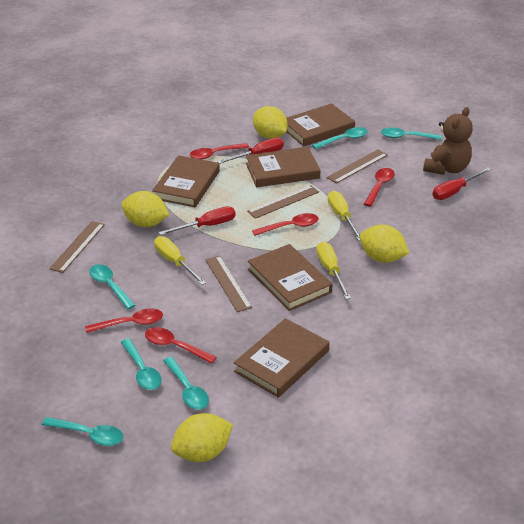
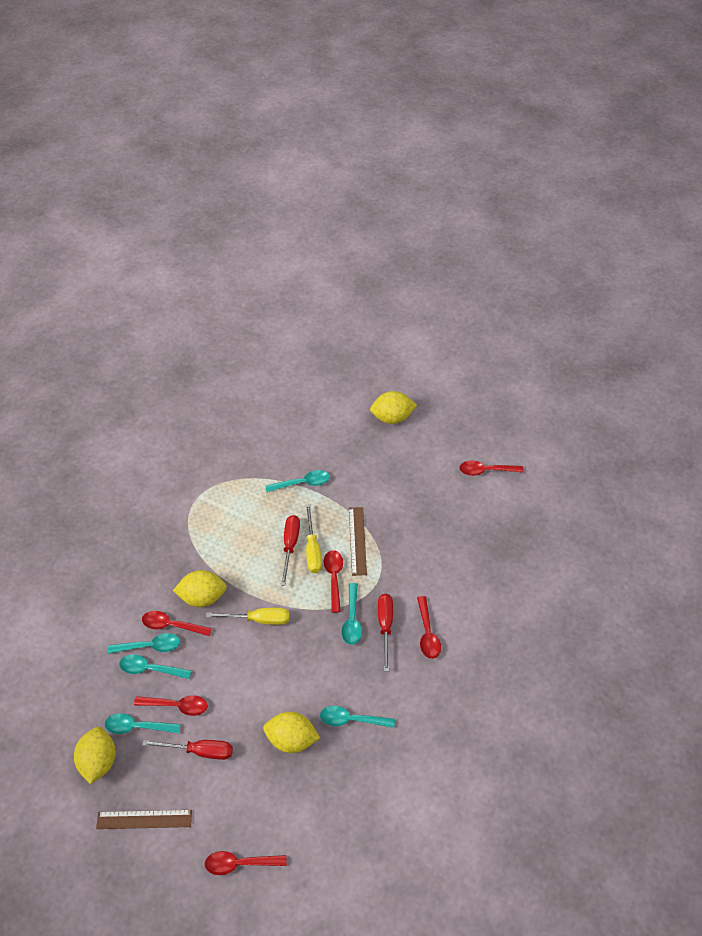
brown book: [152,155,220,207] [234,318,329,398] [246,147,321,188] [248,244,333,311] [286,103,355,146] = 5 -> none = 0
brown ruler: [49,221,105,273] [205,256,252,312] [247,185,319,219] [327,150,388,184] = 4 -> [96,810,192,829] [349,507,367,576] = 2
brown teddy bear: [423,107,473,175] = 1 -> none = 0
red spoon: [85,308,163,333] [145,327,217,364] [190,143,249,160] [252,213,319,236] [364,168,395,207] = 5 -> [134,695,208,716] [142,611,212,636] [205,851,286,875] [323,550,343,613] [417,596,441,659] [459,460,524,476] = 6
yellow screwdriver: [154,236,206,285] [316,242,351,300] [328,191,360,241] = 3 -> [206,608,289,625] [306,504,322,573] = 2

